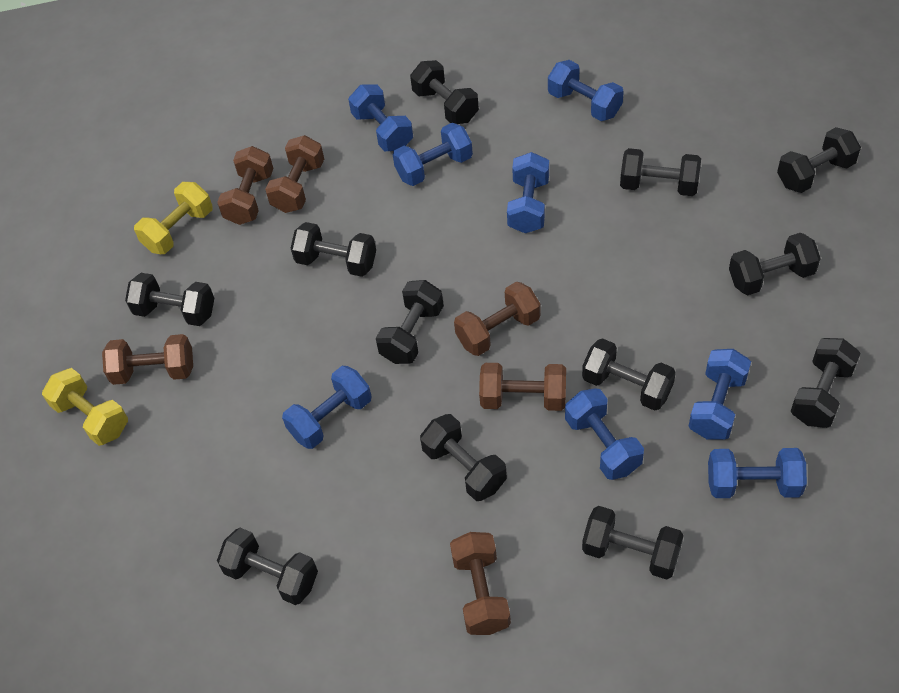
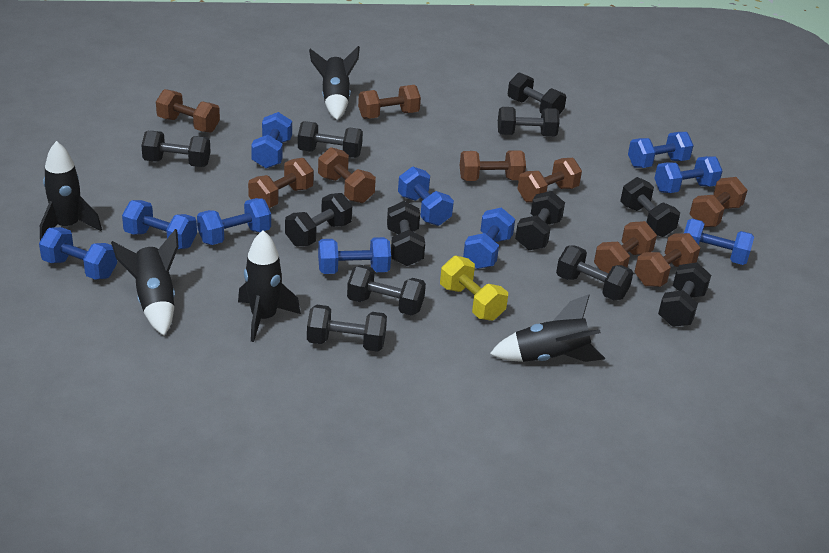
black rocket: none = 0 -> [40,141,102,240] [111,229,178,335] [238,230,301,342] [309,46,360,120] [490,294,605,362] = 5
blue dumbbell: [282,366,372,449] [348,84,413,151] [393,123,473,186] [507,152,549,233] [548,60,624,121] [565,388,644,480] [689,349,751,440] [708,448,807,498] = 8 -> [39,227,117,280] [122,200,197,249] [197,198,271,245] [251,112,292,169] [318,237,391,274] [398,167,454,226] [463,207,515,269] [628,132,694,168] [654,156,723,193] [684,218,754,265] = 10
brown dumbbell: [102,334,193,385] [217,146,273,225] [265,135,324,213] [450,532,511,635] [454,282,541,356] [479,363,566,411] = 6 -> [156,89,220,133] [248,158,314,208] [318,147,376,203] [358,85,421,119] [460,150,526,181] [517,158,582,203] [594,221,657,273] [635,233,700,287] [690,177,747,227] = 9
yellow dumbbell: [42,368,128,446] [134,182,213,254] = 2 -> [440,256,508,321] = 1

